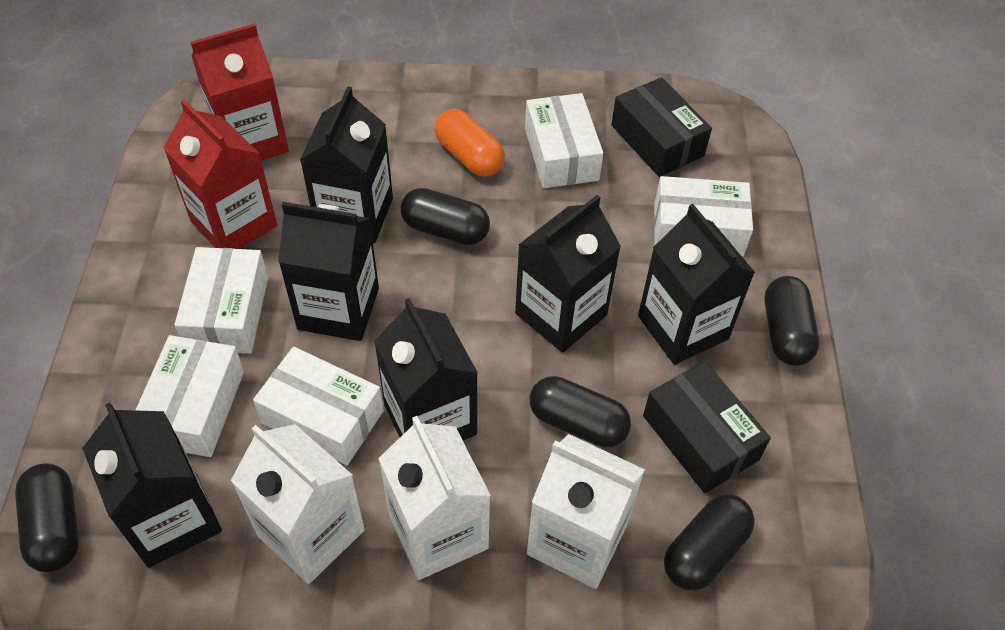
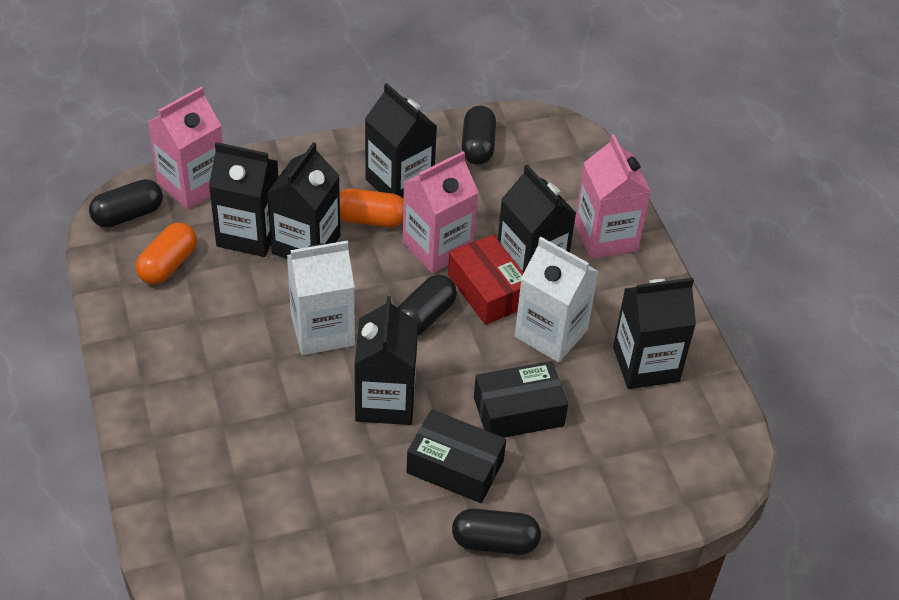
black capsule: [15,463,79,572] [401,188,490,245] [530,376,631,447] [664,494,755,590] [764,276,819,366] = 5 -> [89,179,163,228] [398,275,457,335] [452,509,541,555] [462,106,496,165] = 4
orange capsule: [435,109,505,177] = 1 -> [136,222,197,285] [339,189,404,228] = 2
pink carton: none = 0 -> [148,86,223,210] [402,152,479,273] [575,134,651,259] = 3
red box: none = 0 -> [448,235,523,325] = 1
red carton: [163,99,277,249] [190,23,289,161] = 2 -> none = 0
white box: [135,335,244,457] [174,247,268,354] [253,347,384,465] [525,93,603,188] [654,176,753,256] = 5 -> none = 0
white carton: [231,424,365,584] [378,416,491,580] [527,434,645,589] = 3 -> [287,241,355,355] [515,237,599,363] = 2

